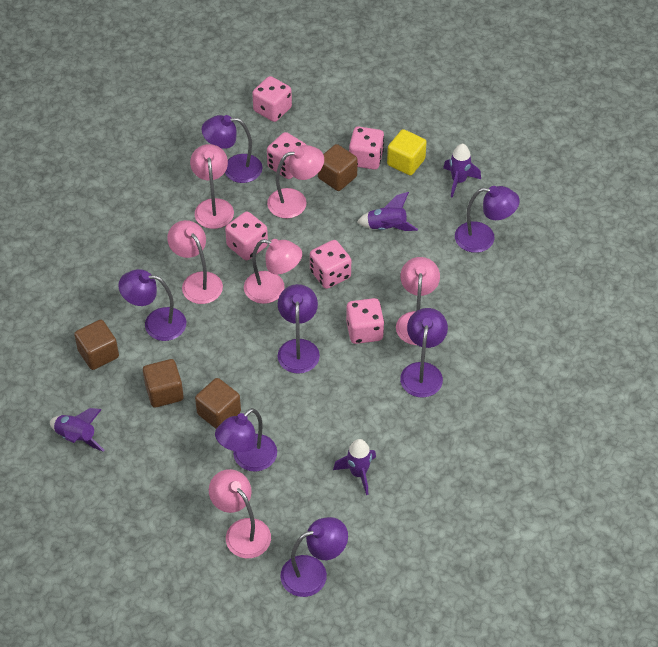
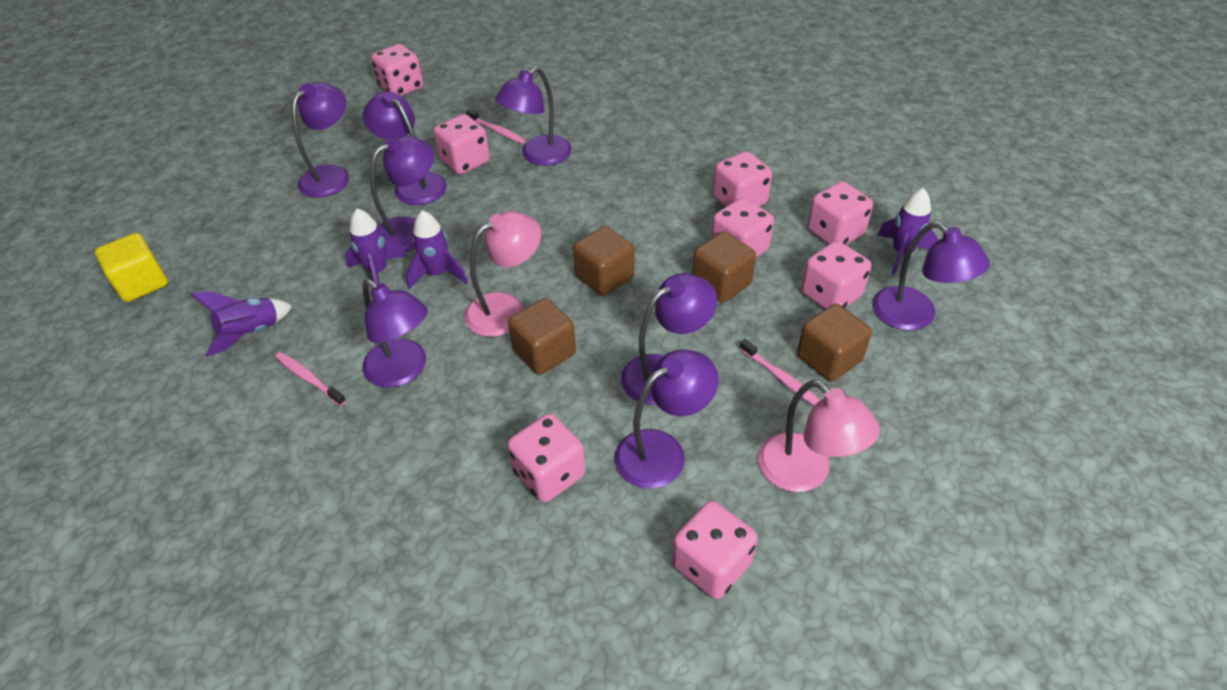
pink dice: [225,211,268,260] [252,76,292,122] [267,132,306,179] [310,240,351,289] [346,298,384,344] [349,126,384,170] = 6 -> [371,44,423,96] [434,114,490,175] [507,414,585,502] [672,501,758,599] [711,198,774,258] [713,151,772,207] [801,241,871,309] [807,181,873,245] = 8
pink lamp: [167,220,223,304] [190,144,234,229] [209,469,271,558] [244,239,302,304] [267,145,324,218] [396,257,440,345] = 6 -> [464,211,541,337] [758,380,880,492] = 2
pink toothbrush: none = 0 -> [275,352,346,406] [466,109,526,144] [739,339,820,406] = 3
purple lamp: [118,269,186,341] [202,115,262,183] [215,408,277,472] [278,284,320,374] [280,517,348,597] [400,308,448,397] [455,186,520,253] = 7 -> [292,82,349,198] [362,279,428,388] [363,92,447,205] [370,136,434,252] [495,67,572,166] [614,349,719,489] [621,273,717,405] [873,222,990,331] = 8

